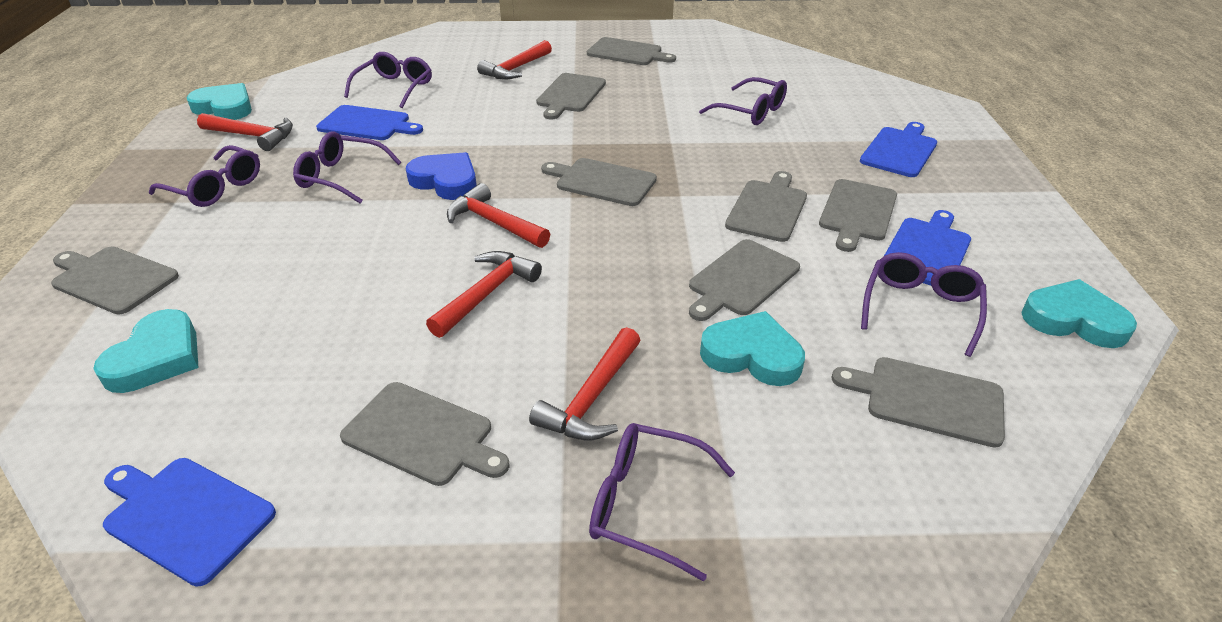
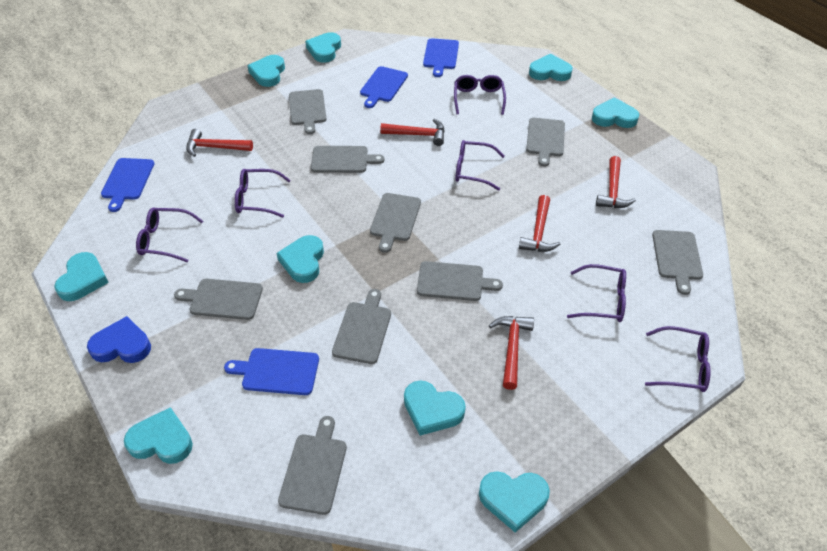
turquoise heart: [93,309,199,393] [187,83,252,120] [700,311,805,386] [1021,279,1137,348] = 4 -> [54,252,109,301] [124,407,193,464] [247,55,285,87] [276,235,324,283] [305,32,341,63] [404,380,466,436] [479,471,550,533] [529,54,573,81] [592,97,639,128] = 9

